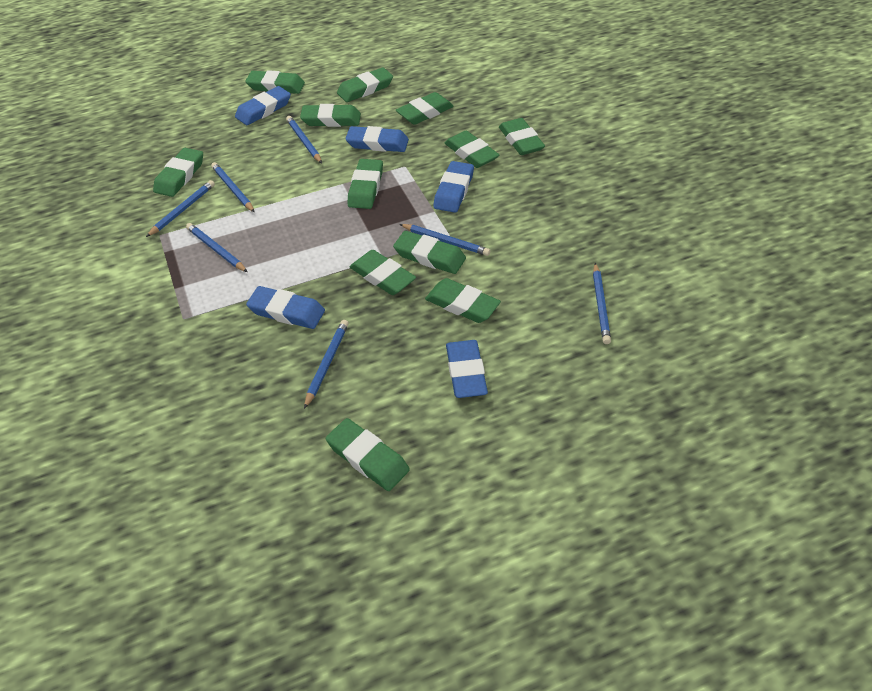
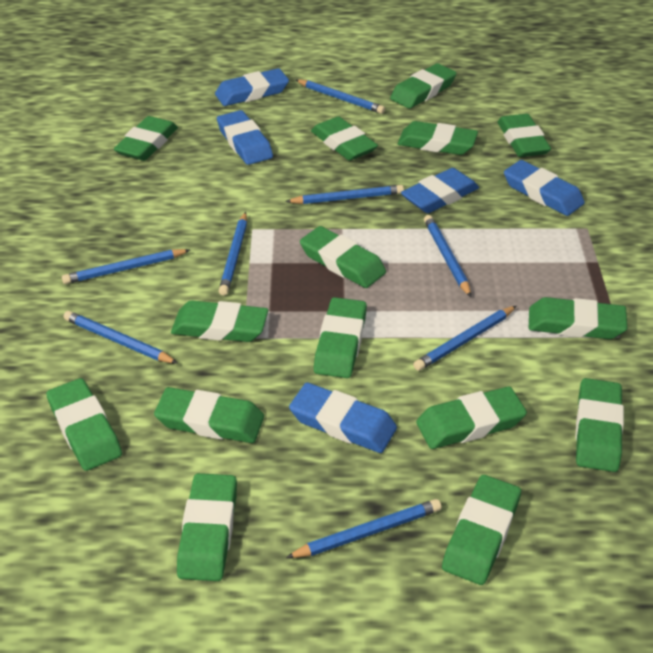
blue pencil: [146,180,215,237] [186,223,247,272] [211,162,254,212] [286,116,322,163] [304,320,349,409] [400,224,490,256] [593,263,611,344] = 7 -> [62,249,190,284] [64,311,178,364] [219,212,247,296] [285,185,404,204] [286,499,441,558] [296,79,385,114] [413,306,516,371] [424,215,471,297] = 8
green eraser: [153,148,203,197] [245,70,305,94] [300,104,361,127] [326,418,410,491] [337,67,393,102] [348,159,383,209] [350,250,416,295] [393,231,466,274] [396,92,454,125] [425,278,501,323] [445,131,499,168] [499,118,545,155] = 12 -> [46,378,122,471] [114,116,178,161] [154,387,264,443] [171,300,268,342] [177,473,237,581] [300,226,386,288] [311,116,378,161] [314,297,367,378] [390,63,457,109] [398,121,478,155] [416,386,527,449] [442,475,521,585] [497,114,551,157] [529,297,627,339] [575,378,624,472] = 15

